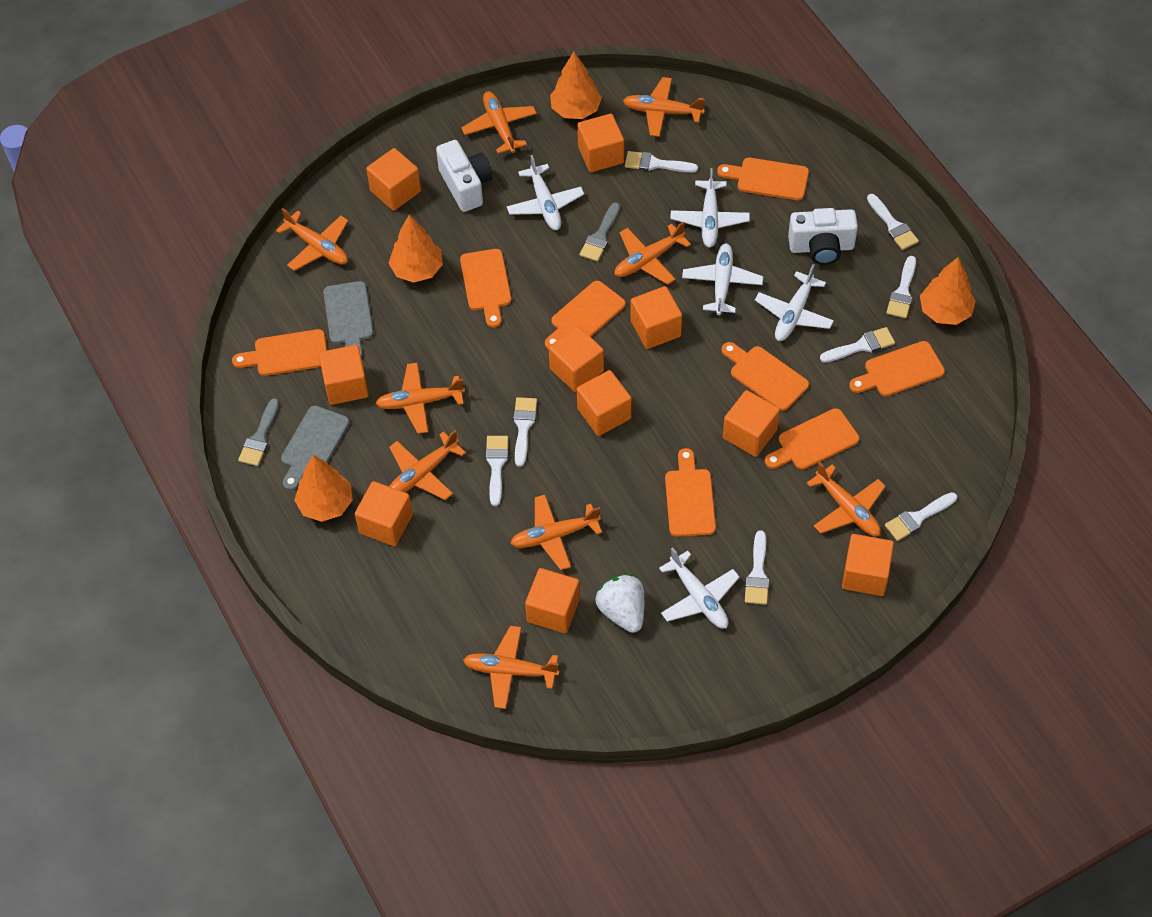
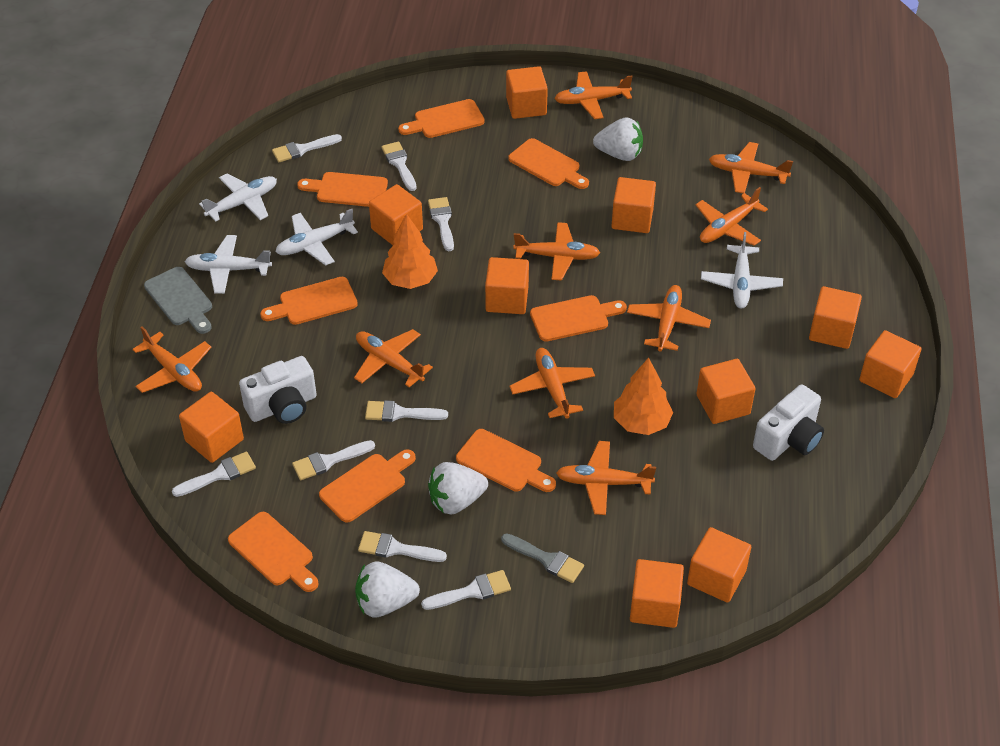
grey brush: [238,398,279,466] [580,202,620,261] = 2 -> [501,533,584,583] = 1
grey cutting board: [281,406,349,491] [323,281,373,358] = 2 -> [144,267,212,334] = 1
orange tree: [294,455,353,522] [388,215,443,283] [550,52,602,119] [920,257,976,325] = 4 -> [382,213,438,289] [614,357,673,435] = 2
white plane: [507,155,584,230] [659,547,739,628] [670,168,750,247] [682,244,763,315] [755,264,834,341] = 5 -> [185,235,272,294] [199,174,277,222] [276,209,358,266] [701,232,783,309] = 4
white strawberry: [596,574,644,633] = 1 -> [355,562,420,617] [428,462,488,515] [593,118,643,161] = 3

